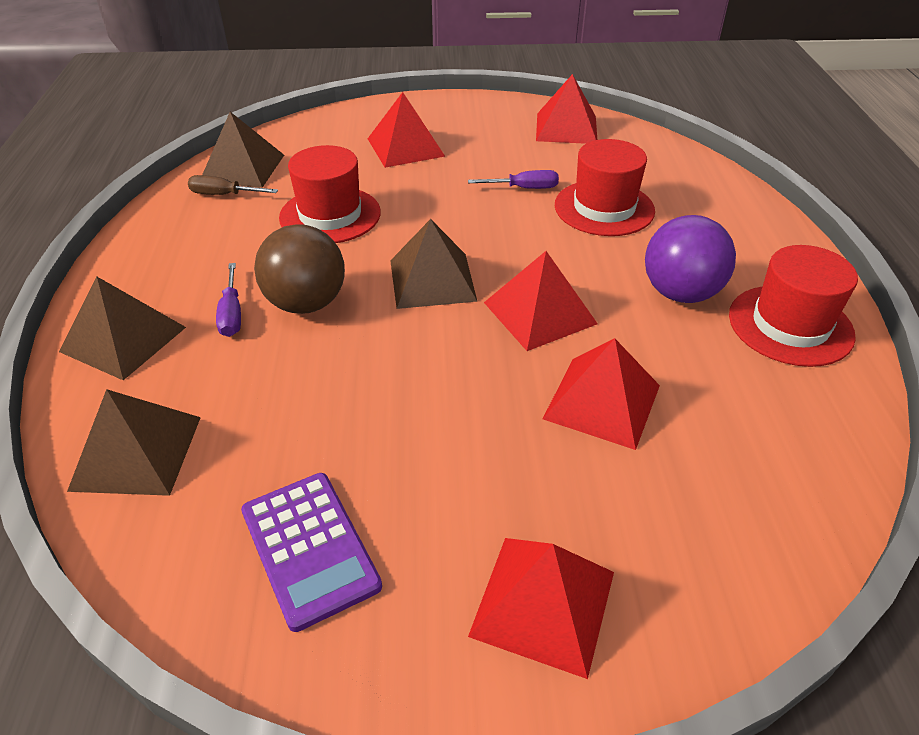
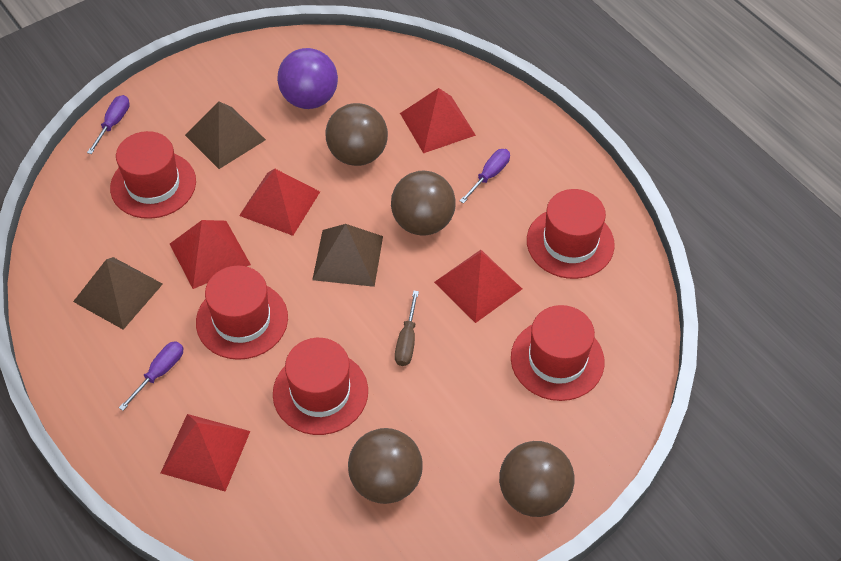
brown ball: [254,224,345,314] = 1 -> [326,103,388,166] [348,428,423,504] [391,171,456,236] [499,441,574,517] = 4
brown pyramid: [59,277,186,380] [67,389,201,496] [202,112,284,188] [390,219,478,309] = 4 -> [73,257,163,330] [185,101,266,169] [312,224,383,287] = 3
purple calculator: [241,473,382,632] = 1 -> none = 0
purple screwdriver: [216,263,241,337] [468,170,559,189] = 2 -> [87,95,130,154] [119,341,183,411] [460,149,510,203] = 3
red hat: [279,145,381,243] [555,139,655,236] [729,245,858,367] = 3 -> [110,131,196,219] [196,266,288,360] [273,338,368,435] [511,305,604,401] [527,189,615,279] = 5

